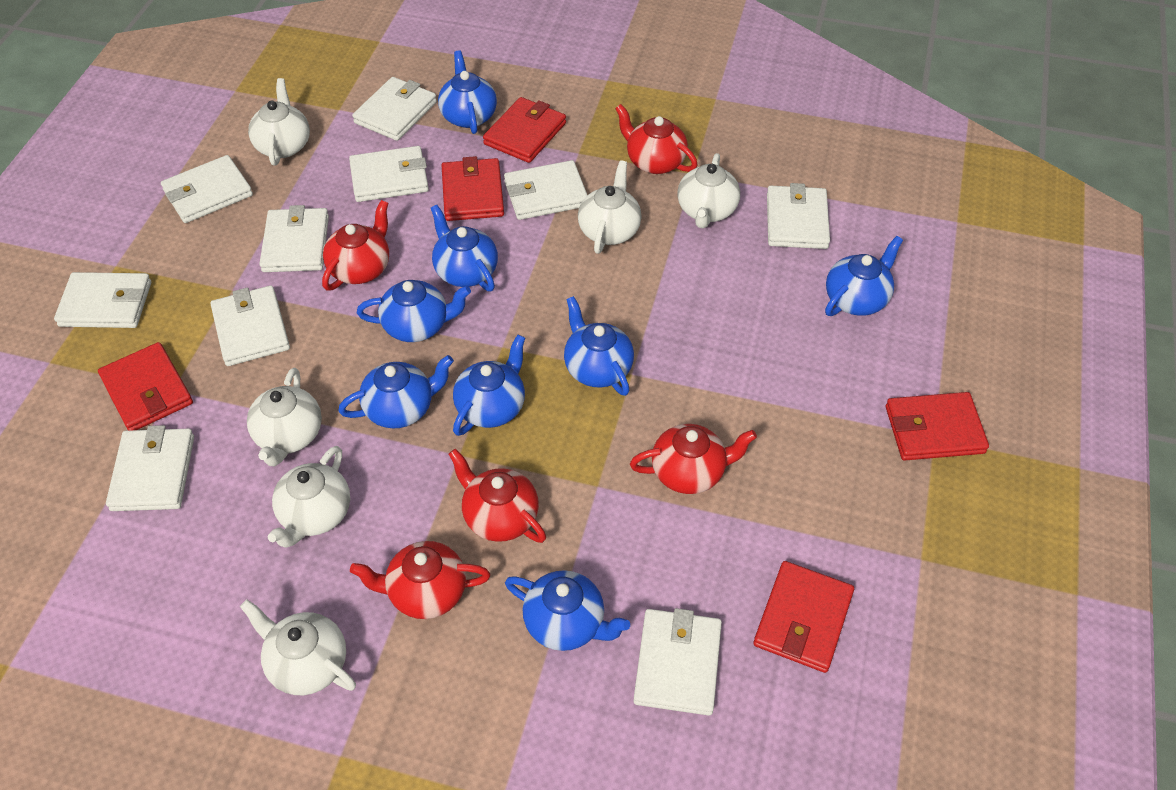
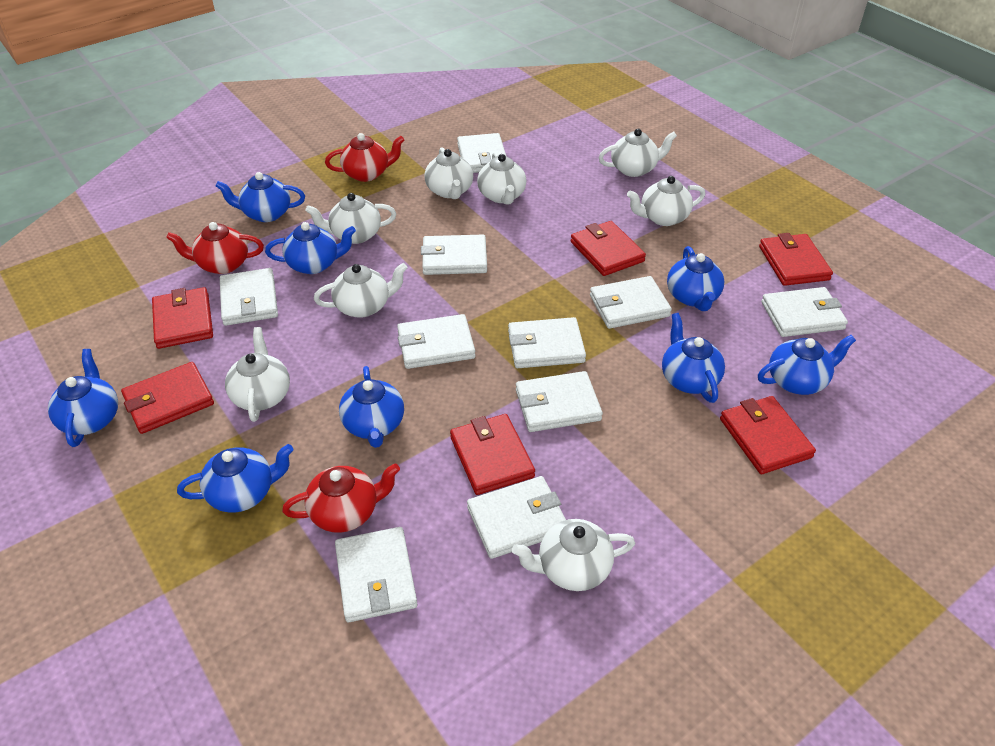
red teapot: [322,200,389,291] [350,541,490,619] [449,449,546,543] [615,104,698,174] [630,424,757,494] = 5 -> [166,222,264,274] [282,463,400,533] [325,133,404,182] = 3
red wallet: [98,342,193,431] [442,156,504,221] [483,97,566,163] [753,561,854,673] [886,392,989,460] = 5 -> [121,362,214,434] [152,287,213,349] [450,414,535,495] [571,221,646,276] [720,396,816,474] [759,233,833,286] = 6
white teapot: [240,600,356,695] [247,368,322,466] [248,78,310,165] [268,446,350,548] [578,160,641,254] [677,153,740,228] = 6 -> [225,327,290,422] [305,193,396,244] [314,263,408,318] [424,147,473,199] [477,152,526,205] [512,519,635,591] [598,129,677,177] [627,176,705,226] = 8

